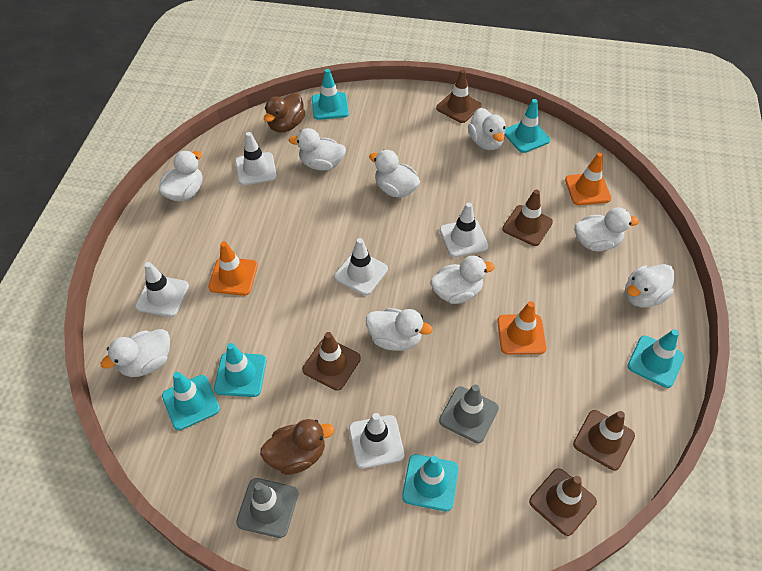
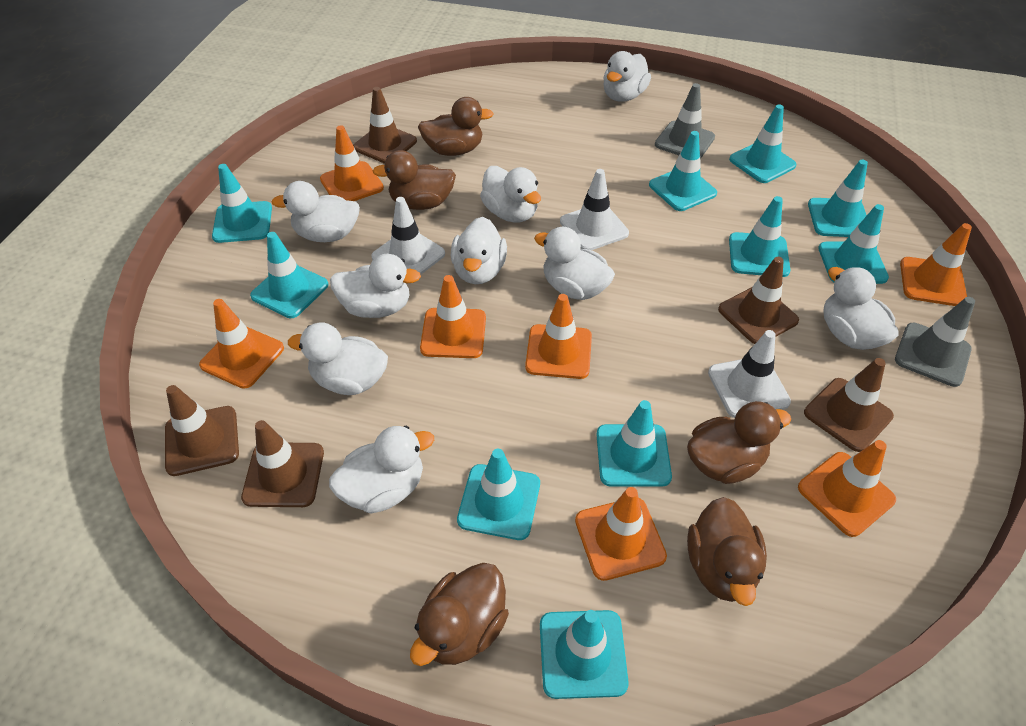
brown duck: [260,419,334,475] [264,93,305,133] = 2 -> [372,150,456,210] [410,563,509,666] [418,97,494,156] [687,401,791,484] [687,497,767,606] = 5
orange traffic cone: [208,241,258,296] [497,301,546,355] [565,152,611,205] = 3 -> [199,299,284,389] [320,125,384,201] [420,275,486,358] [525,294,592,379] [575,487,667,581] [798,440,896,537] [900,223,972,306] = 7
turquoise traffic cone: [162,372,220,430] [214,343,266,397] [312,69,349,120] [402,454,459,512] [505,99,550,153] [628,329,684,388] = 6 -> [212,164,272,243] [250,232,328,318] [457,449,540,540] [540,610,629,699] [596,400,672,487] [649,131,717,211] [729,104,796,183] [729,196,790,277] [808,160,868,237] [818,204,889,284] = 10
white traffic cone: [135,262,189,317] [235,132,277,185] [334,238,388,295] [349,413,404,469] [440,202,489,258] = 5 -> [371,197,445,275] [560,169,629,250] [708,330,791,418] = 3

